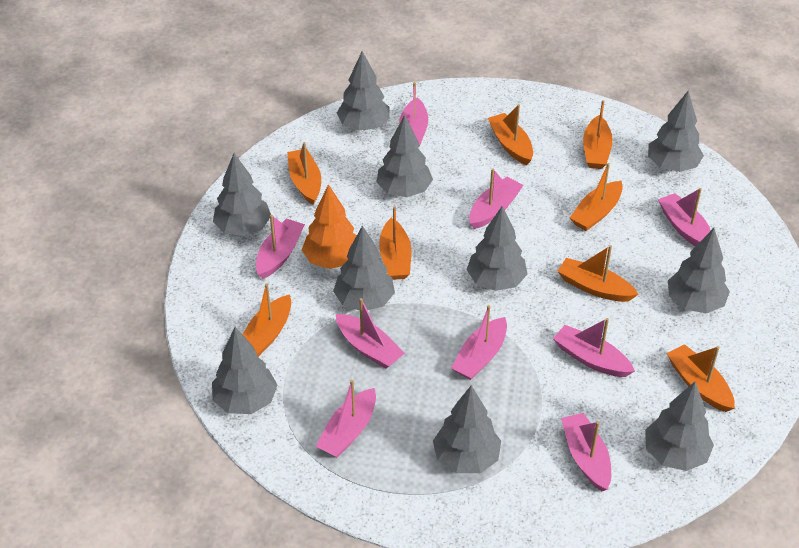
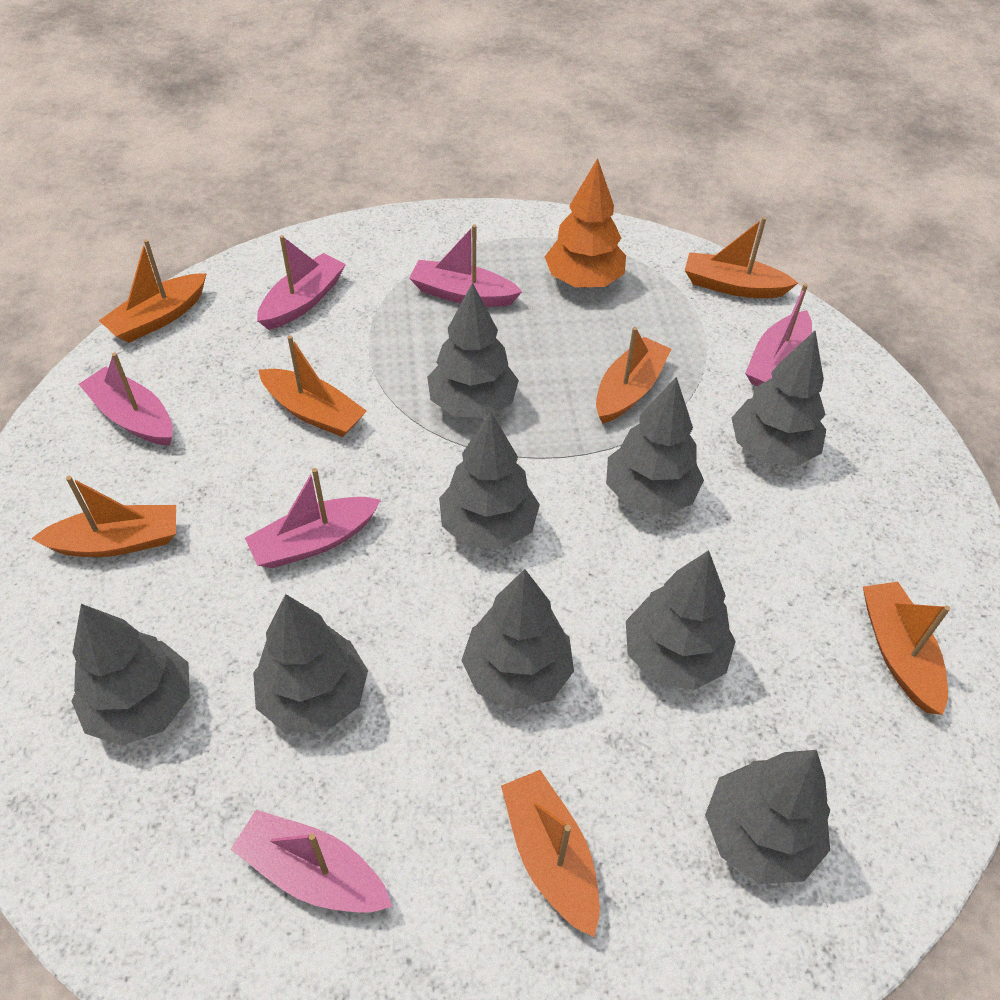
grey tree: [212,327,277,414] [213,153,271,236] [333,225,395,311] [337,51,389,131] [376,115,433,197] [433,385,501,473] [467,206,528,291] [645,382,714,471] [648,91,704,172] [668,228,730,313] = 10 -> [71,604,190,746] [253,594,368,733] [427,282,519,418] [439,411,540,549] [461,569,574,710] [606,377,704,515] [626,550,736,690] [705,750,830,884] [731,331,826,467] = 9
orange boat: [243,283,291,357] [287,142,321,205] [379,206,411,280] [488,104,533,165] [557,245,639,302] [570,163,623,231] [583,100,613,169] [667,344,735,412] = 8 -> [31,476,176,557] [99,239,207,343] [259,335,367,437] [501,770,599,937] [596,327,671,424] [685,217,798,298] [863,582,950,715] = 7
pink boat: [256,215,305,279] [315,380,376,458] [336,298,405,369] [399,82,428,145] [451,305,507,380] [469,168,524,229] [553,318,635,377] [561,413,611,491] [658,188,711,247] = 9 -> [79,352,173,446] [230,810,393,912] [245,468,381,568] [257,235,346,330] [409,224,522,307] [745,284,812,386] = 6

